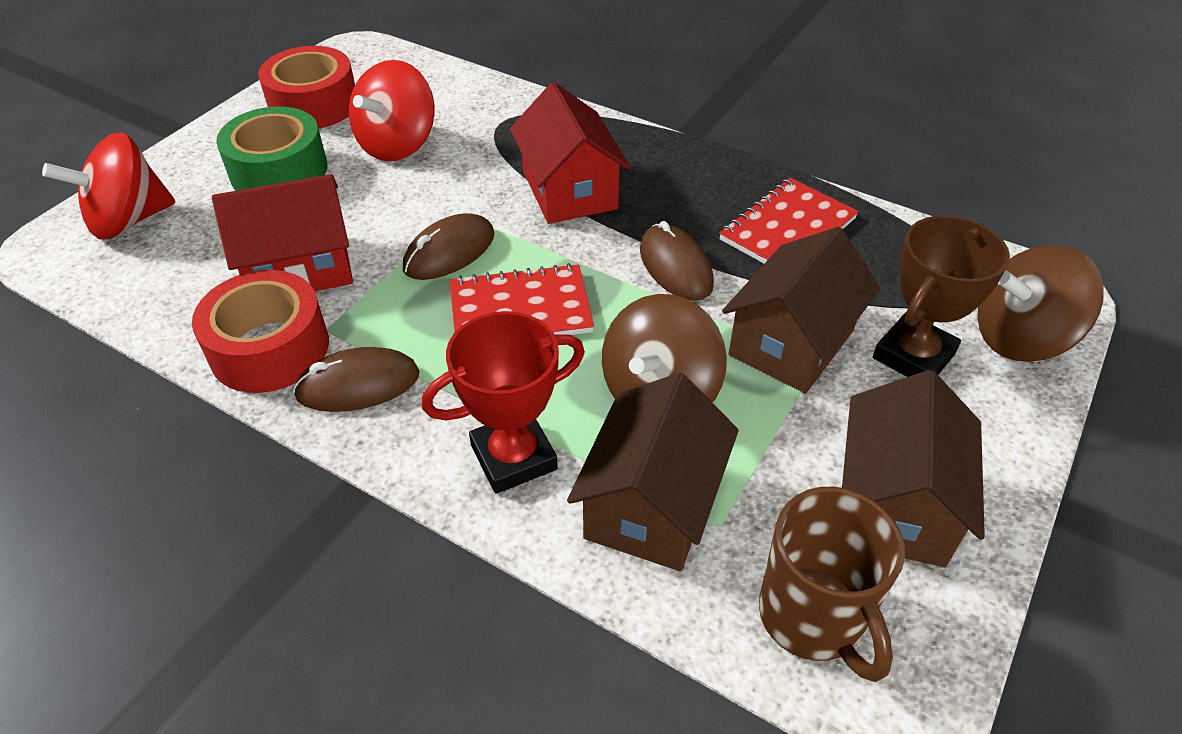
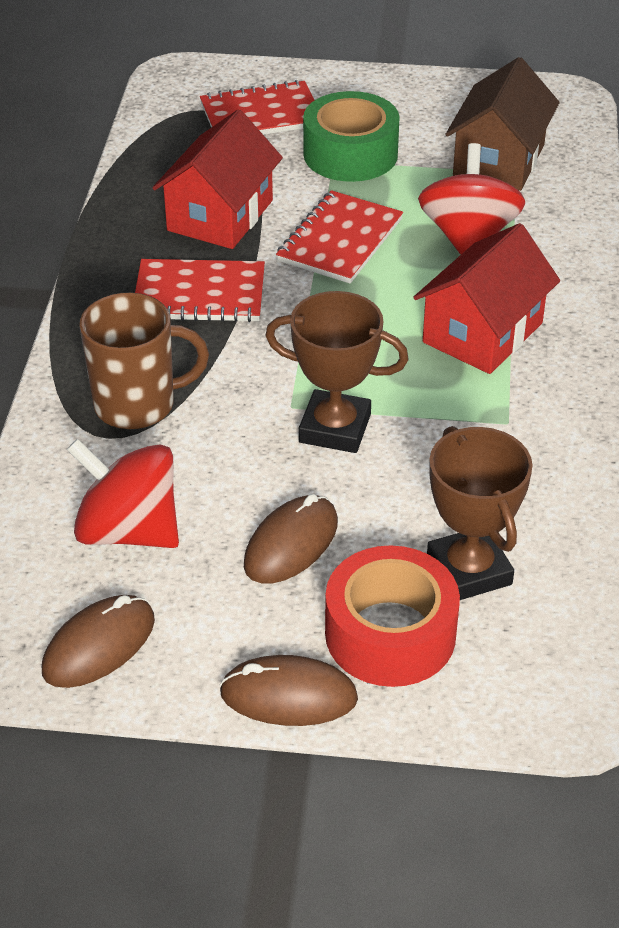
brown house: [567,373,739,571] [722,227,880,393] [842,370,985,567] = 3 -> [445,57,560,191] = 1
brown spinning top: [602,294,727,403] [978,245,1104,362] = 2 -> none = 0
brown trophy: [873,215,1010,377] = 1 -> [265,291,409,453] [427,426,533,600] = 2
red notebook: [450,263,594,335] [719,178,859,264] = 2 -> [135,259,265,322] [200,80,314,135] [276,190,403,283] = 3
red tape: [192,270,329,393] [258,46,355,129] = 2 -> [325,545,460,687] = 1
red trophy: [422,311,585,494] = 1 -> none = 0

